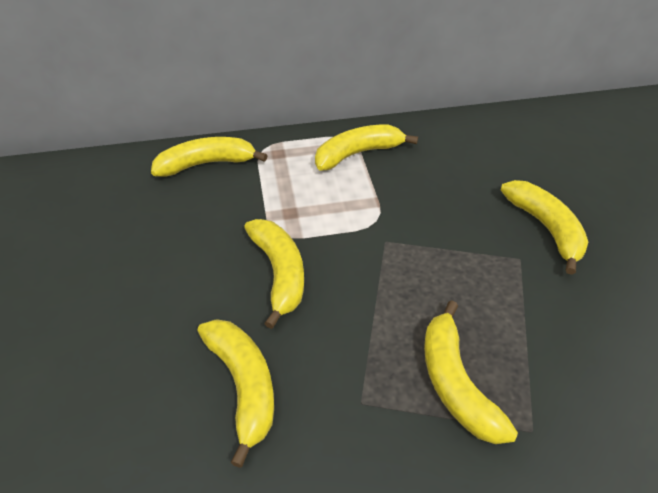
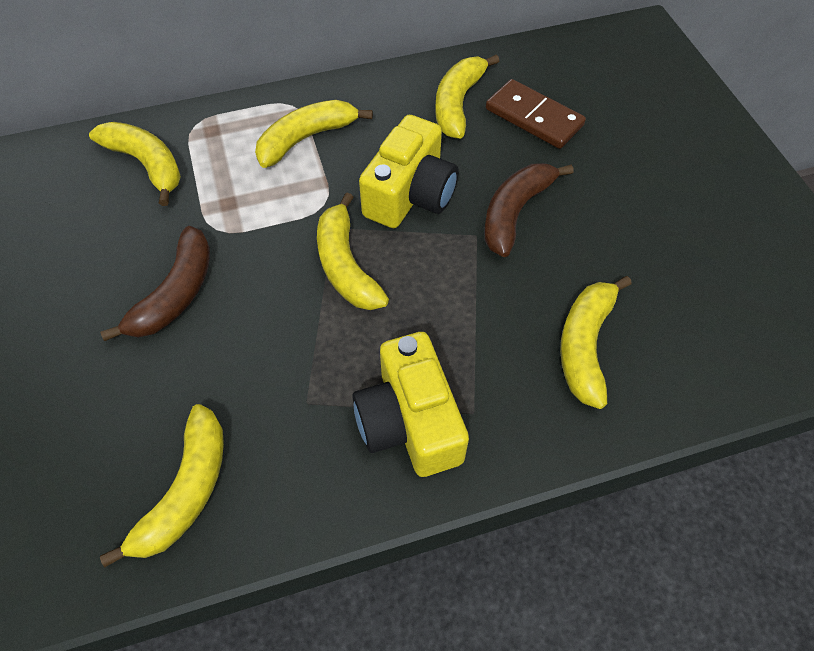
brown banana: none = 0 -> [100,226,210,341] [484,163,573,257] = 2
brown domino: none = 0 -> [486,79,586,149] = 1
yellow camera: none = 0 -> [352,332,469,477] [359,115,459,228] = 2

